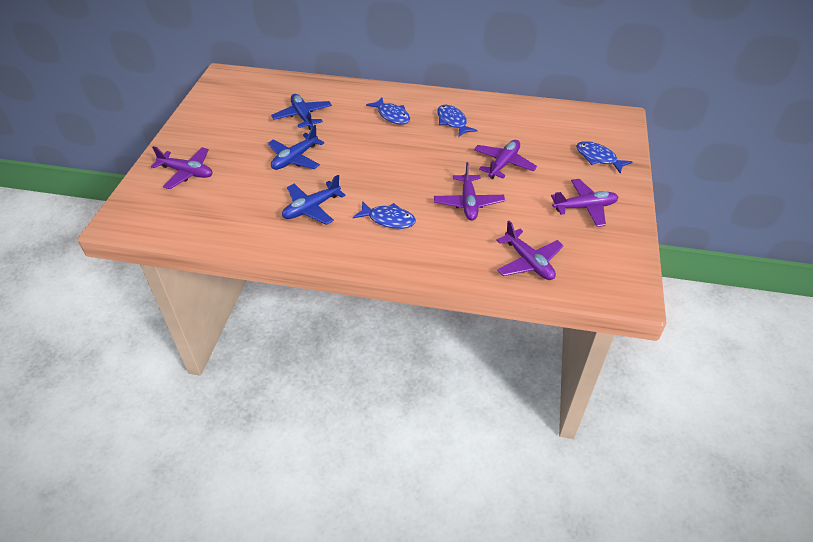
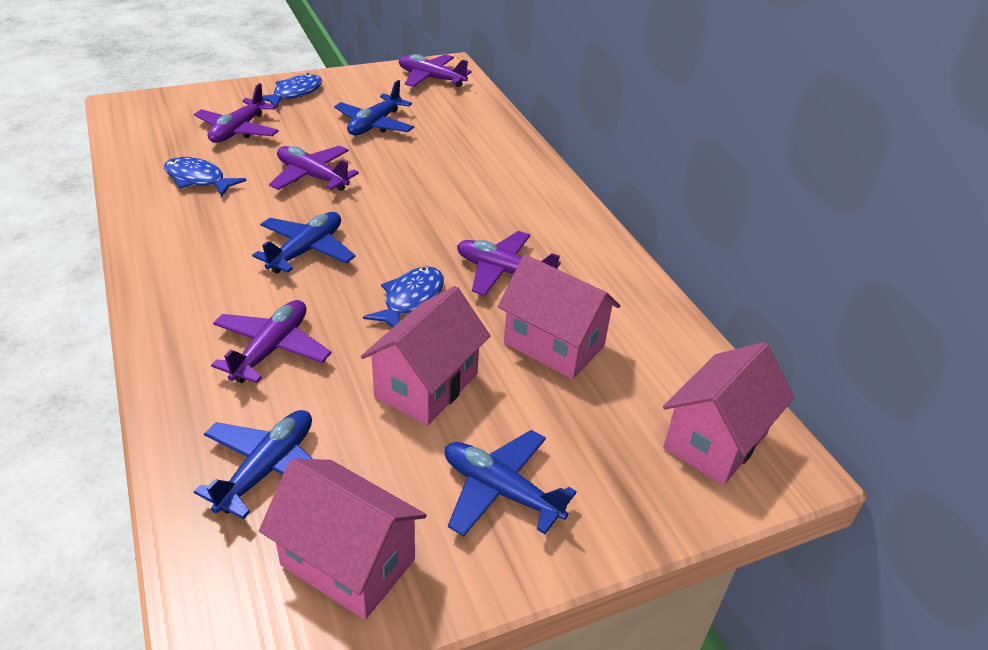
blue fish: [353,201,416,229] [366,97,410,125] [437,105,478,137] [576,141,632,174] = 4 -> [164,157,246,197] [262,73,322,108] [363,266,444,328] = 3
blue plane: [268,125,324,170] [271,94,332,130] [282,175,346,225] = 3 -> [194,410,312,519] [252,212,356,273] [334,80,414,135] [445,430,577,537] = 4
pink house: none = 0 -> [259,459,427,620] [361,286,491,426] [498,254,621,379] [663,342,795,485] = 4

